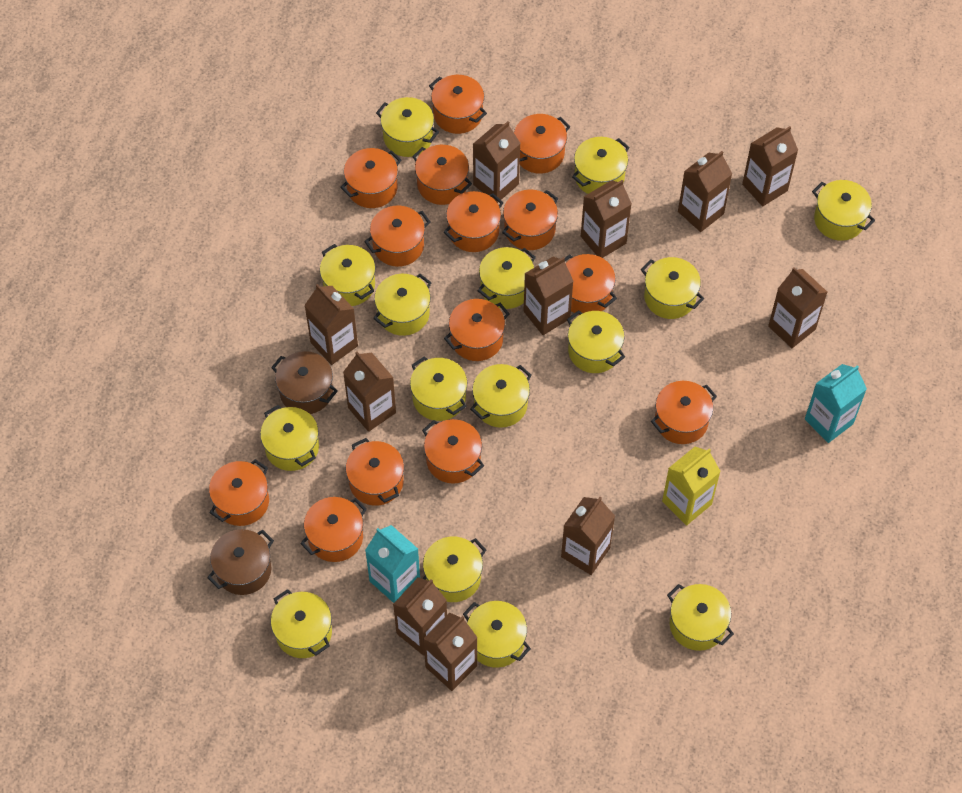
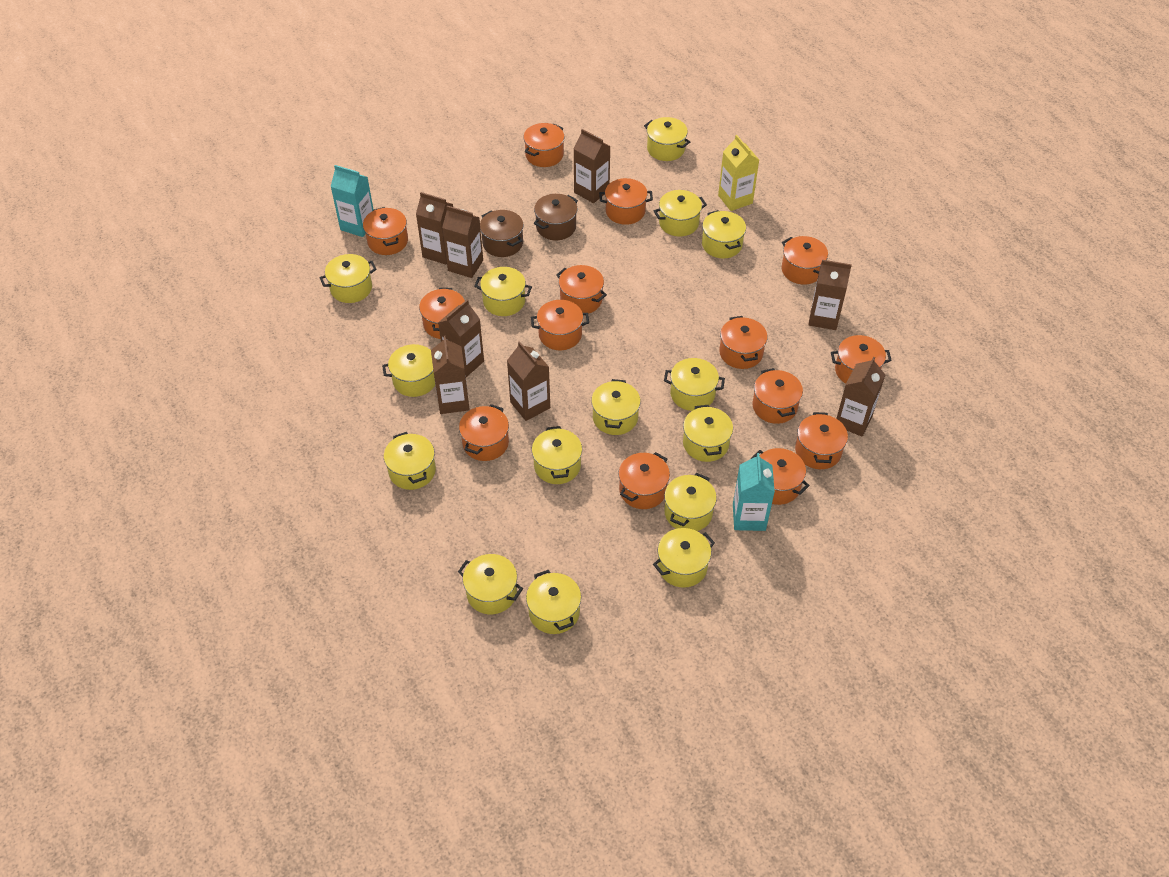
brown carton: [304,284,358,365] [343,352,396,432] [393,577,447,656] [423,613,478,691] [473,121,521,203] [523,256,573,335] [561,497,615,575] [581,180,632,258] [678,151,732,232] [742,126,798,206] [768,267,827,348] = 11 -> [416,192,453,265] [431,336,470,414] [438,300,484,377] [442,206,483,278] [507,341,550,421] [574,129,611,203] [808,260,852,330] [836,357,885,437] = 8

